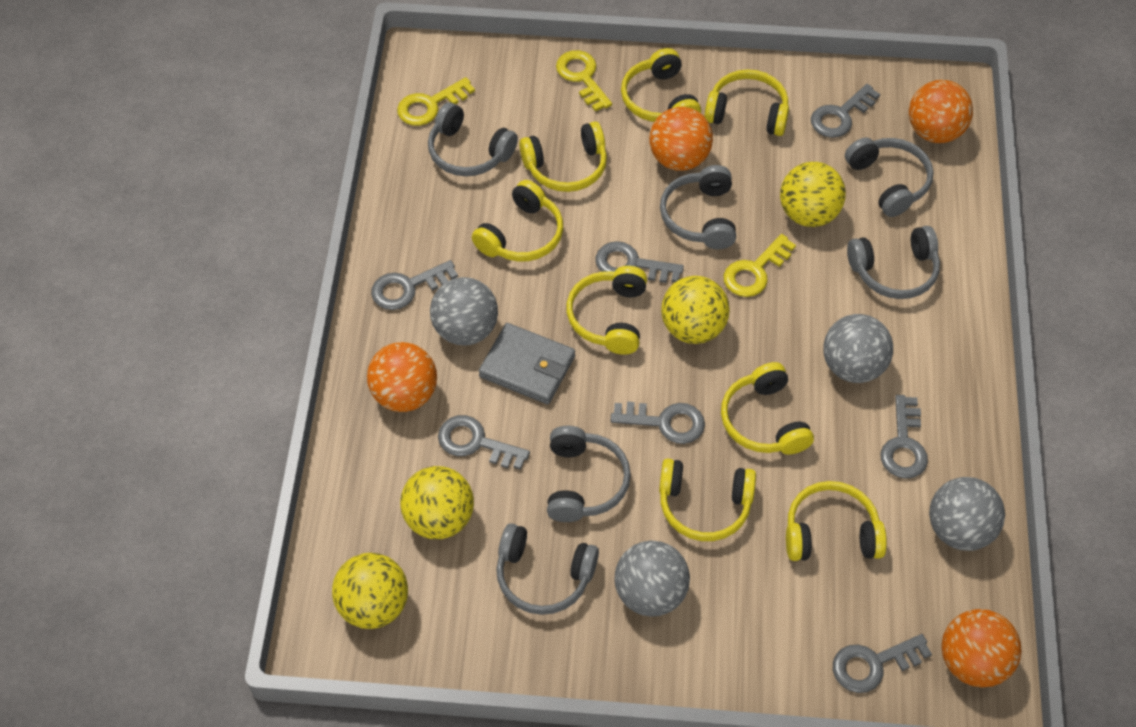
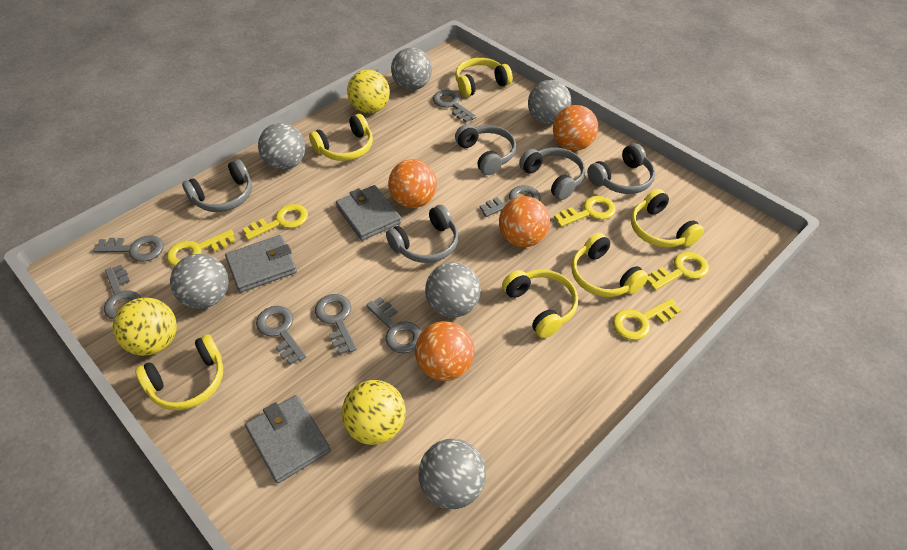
grey ball: [430,277,498,346] [615,540,690,617] [823,314,893,383] [929,477,1005,551] = 4 -> [170,254,229,309] [258,123,305,170] [391,48,432,90] [419,439,486,509] [425,262,481,318] [528,80,571,124] = 6
grey headphones: [428,102,518,176] [496,523,599,615] [547,426,631,522] [660,165,736,249] [845,137,934,217] [847,226,940,299] = 6 -> [182,159,252,212] [386,205,459,263] [455,124,516,175] [519,148,585,200] [587,143,655,194] = 5
grey wallet: [479,323,575,404] = 1 -> [225,235,297,293] [245,395,331,483] [336,185,401,241] = 3
yellow ball: [332,553,408,629] [400,466,474,539] [661,276,730,344] [780,162,846,227] = 4 -> [113,298,177,356] [342,380,406,445] [347,70,390,113] = 3
yellow headphones: [472,180,563,262] [519,122,607,192] [567,266,647,355] [621,48,701,122] [659,458,756,541] [704,69,789,136] [721,362,814,455] [786,481,887,561] = 8 -> [135,334,223,410] [309,114,373,161] [455,58,513,97] [502,269,578,338] [571,233,648,297] [631,189,704,248] = 6
yellow key: [397,77,475,126] [556,50,612,111] [724,234,796,297] = 3 -> [167,230,236,266] [243,204,308,240] [554,196,616,227] [613,298,681,340] [647,252,709,291] = 5

